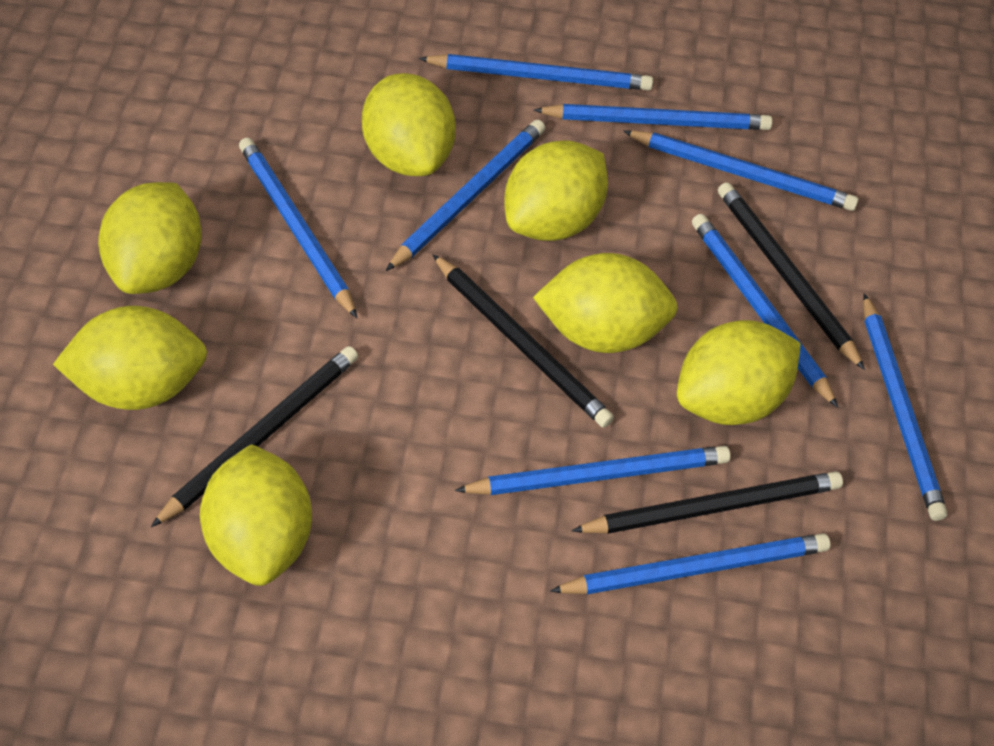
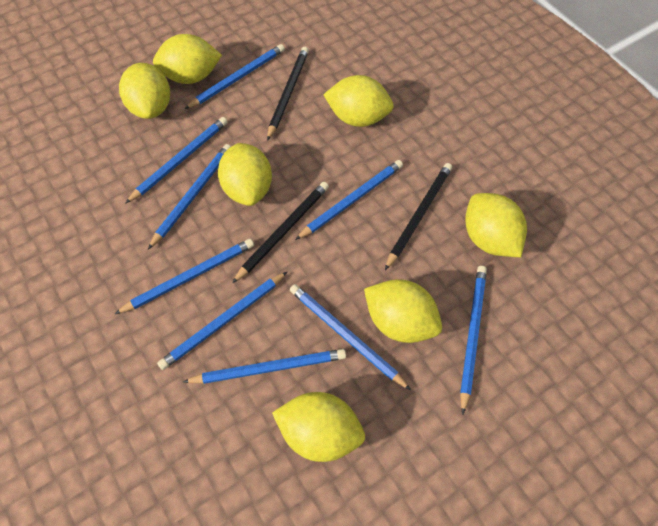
black pencil: [151,346,358,527] [432,254,614,428] [572,471,843,534] [718,182,865,370] = 4 -> [232,182,329,283] [267,47,309,141] [385,163,452,270] = 3

